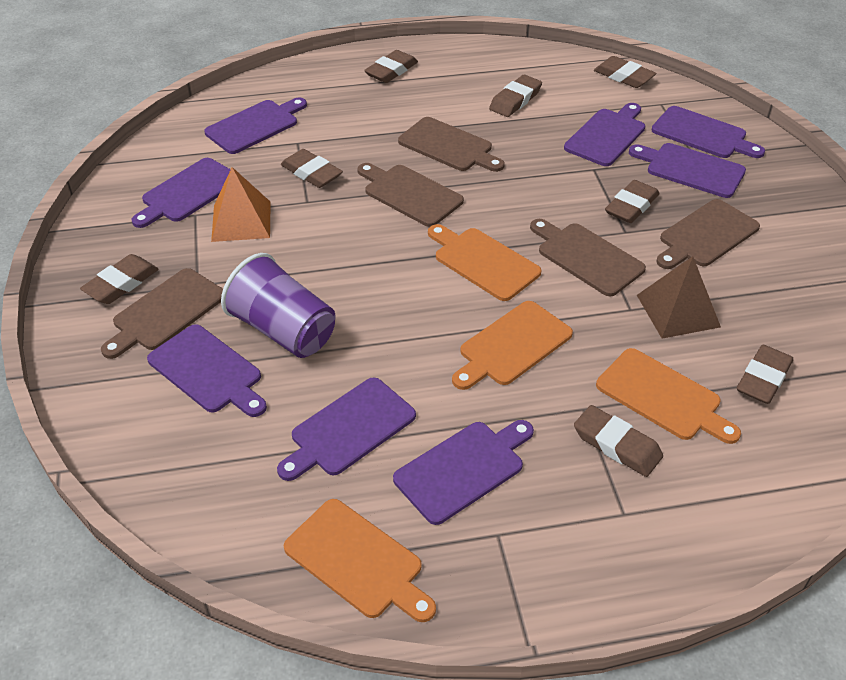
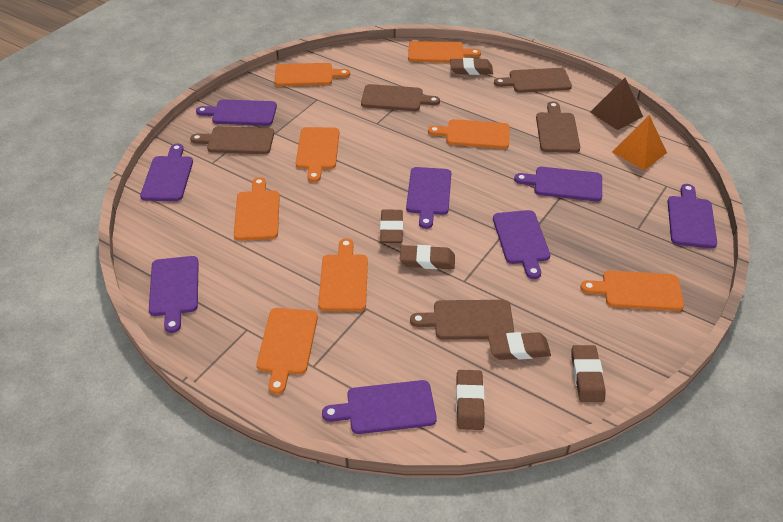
brown eraser: [80,254,159,304] [281,149,343,188] [364,50,418,83] [489,75,542,117] [574,405,663,477] [594,56,656,88] [605,180,660,223] [737,345,793,404] = 8 -> [380,209,403,243] [400,245,455,269] [450,58,493,75] [456,370,485,430] [488,332,551,360] [571,345,606,402] = 6
orange cutting board: [284,499,436,622] [428,224,541,301] [452,301,573,390] [596,348,741,444] = 4 -> [234,177,280,241] [257,308,318,394] [275,63,350,86] [296,127,339,182] [318,238,368,311] [408,41,481,63] [428,119,510,149] [580,270,684,311] = 8
purple cup: [221,253,335,358] = 1 -> none = 0

